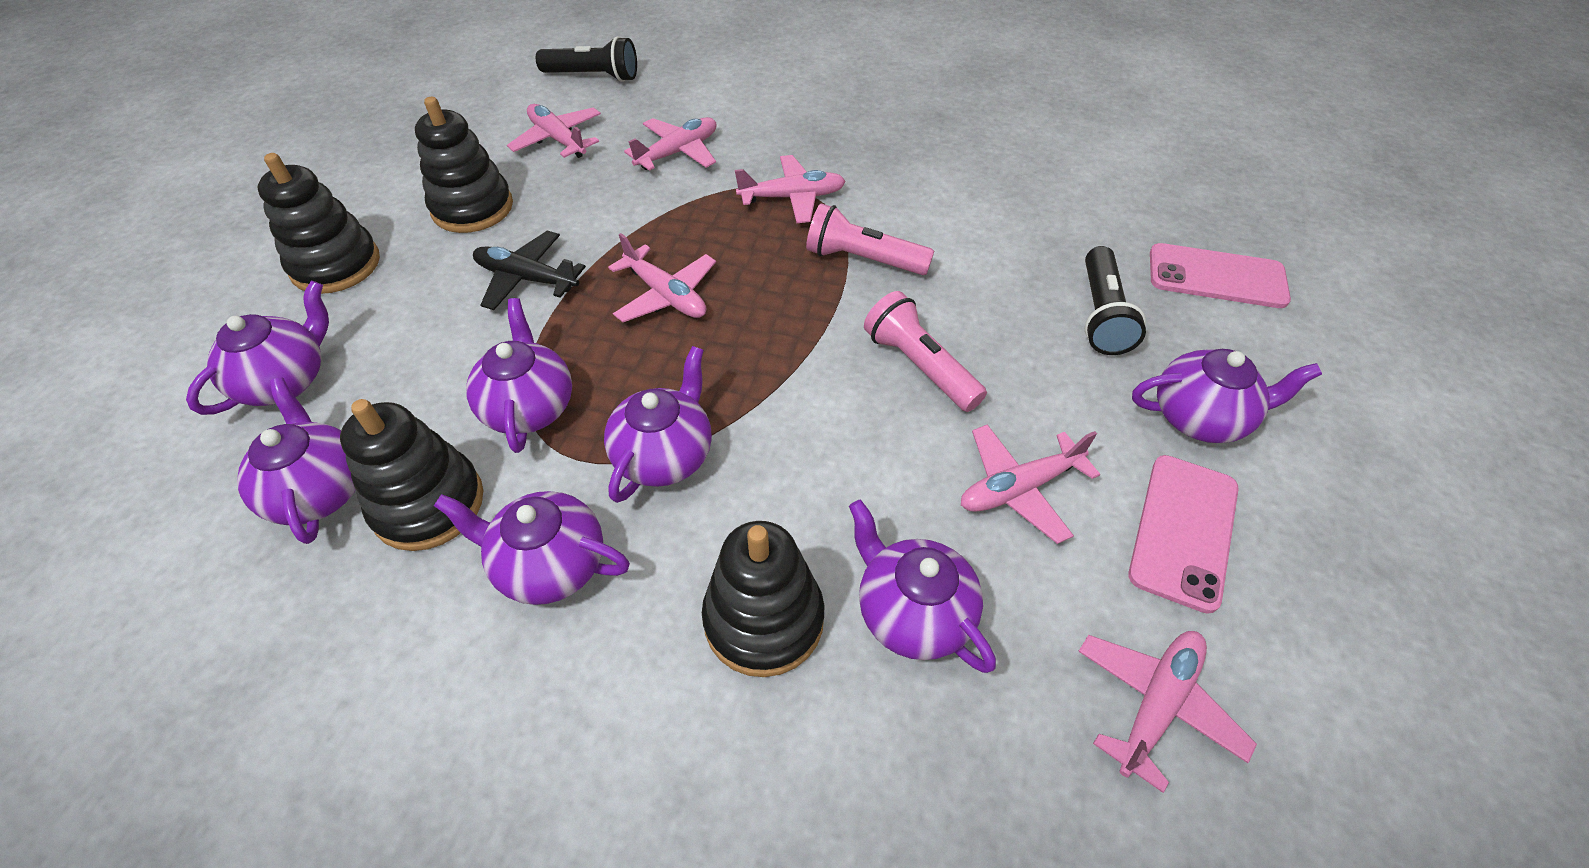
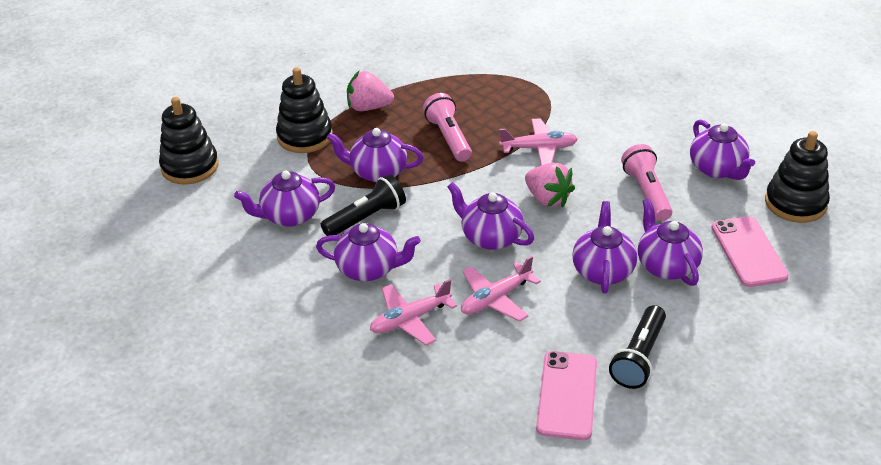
black plane: [473,231,586,310] = 1 -> none = 0
black stacking toy: [258,153,380,294] [340,399,483,551] [415,97,513,233] [702,521,824,677] = 4 -> [159,97,219,185] [276,67,333,153] [765,131,830,223] = 3
pink plane: [507,104,601,158] [608,233,716,322] [624,117,716,171] [735,155,846,223] [961,424,1100,544] [1078,631,1257,793] = 6 -> [370,279,457,345] [461,256,541,322] [499,118,578,165] = 3
pink strawberry: none = 0 -> [347,71,394,111] [525,163,575,207] = 2

